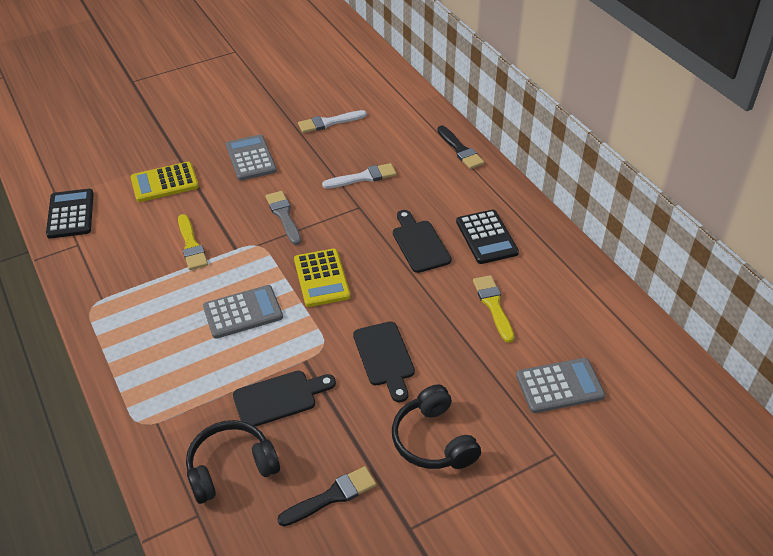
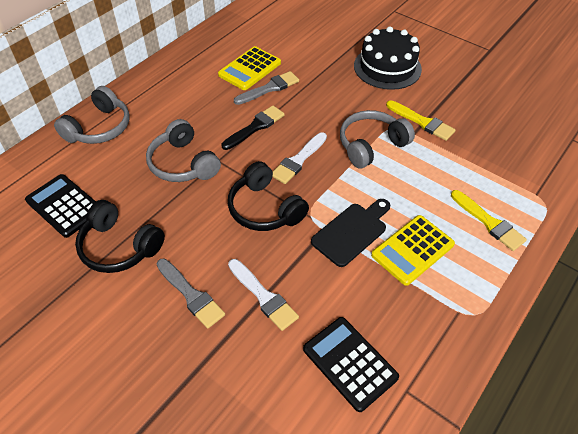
black brush: [277,466,376,526] [437,125,484,169] = 2 -> [221,106,285,150] = 1
black cake: none = 0 -> [354,26,422,90] = 1
black cutting board: [233,371,336,427] [353,321,415,402] [393,210,451,273] = 3 -> [311,199,390,267] = 1
grey brush: [266,191,301,245] = 1 -> [157,259,225,329] [234,71,299,105] = 2
grey calculator: [203,285,283,339] [226,135,277,181] [516,358,605,413] = 3 -> none = 0
grey headphones: none = 0 -> [54,86,130,144] [146,119,221,182] [340,110,415,168] = 3

